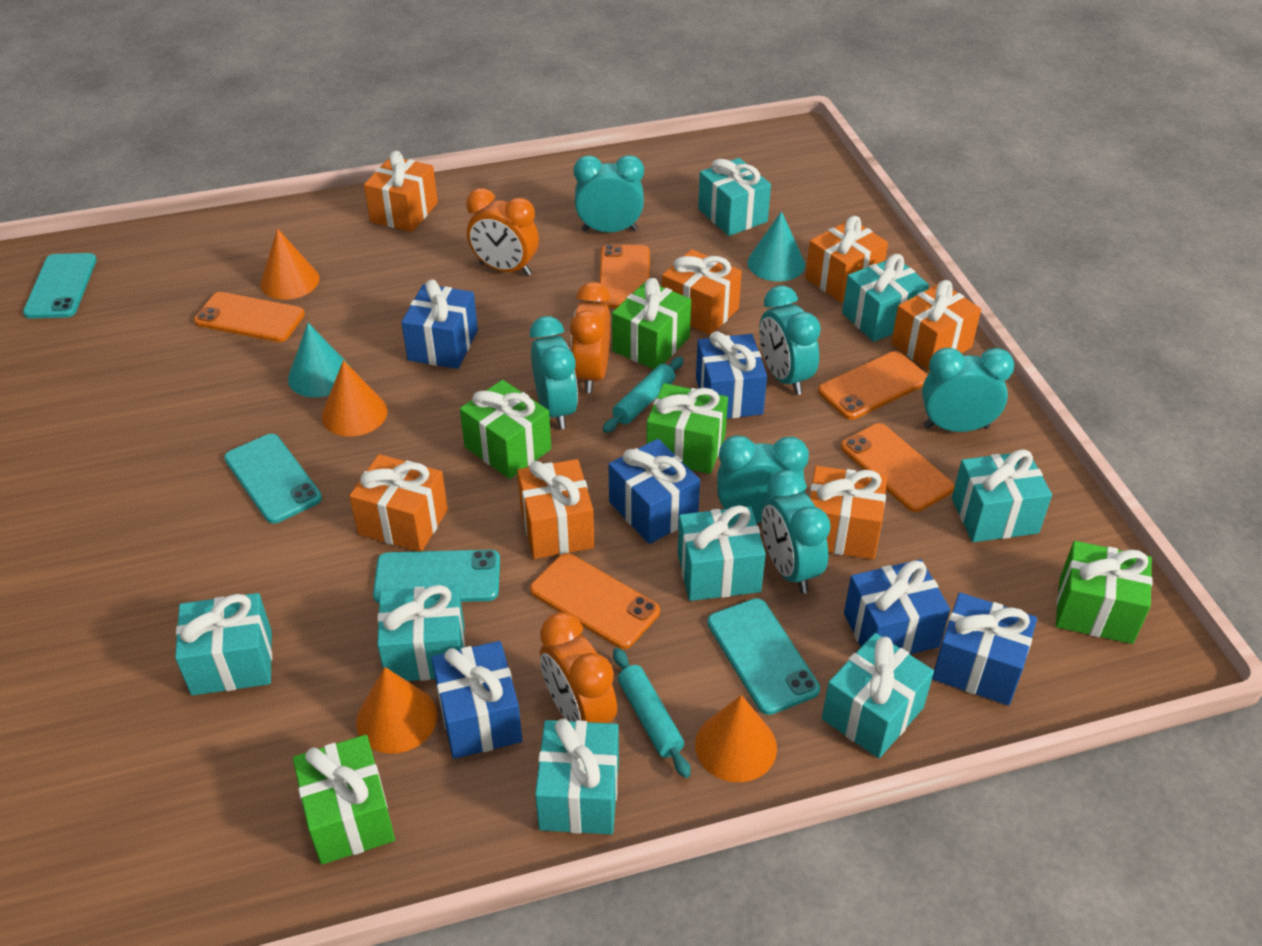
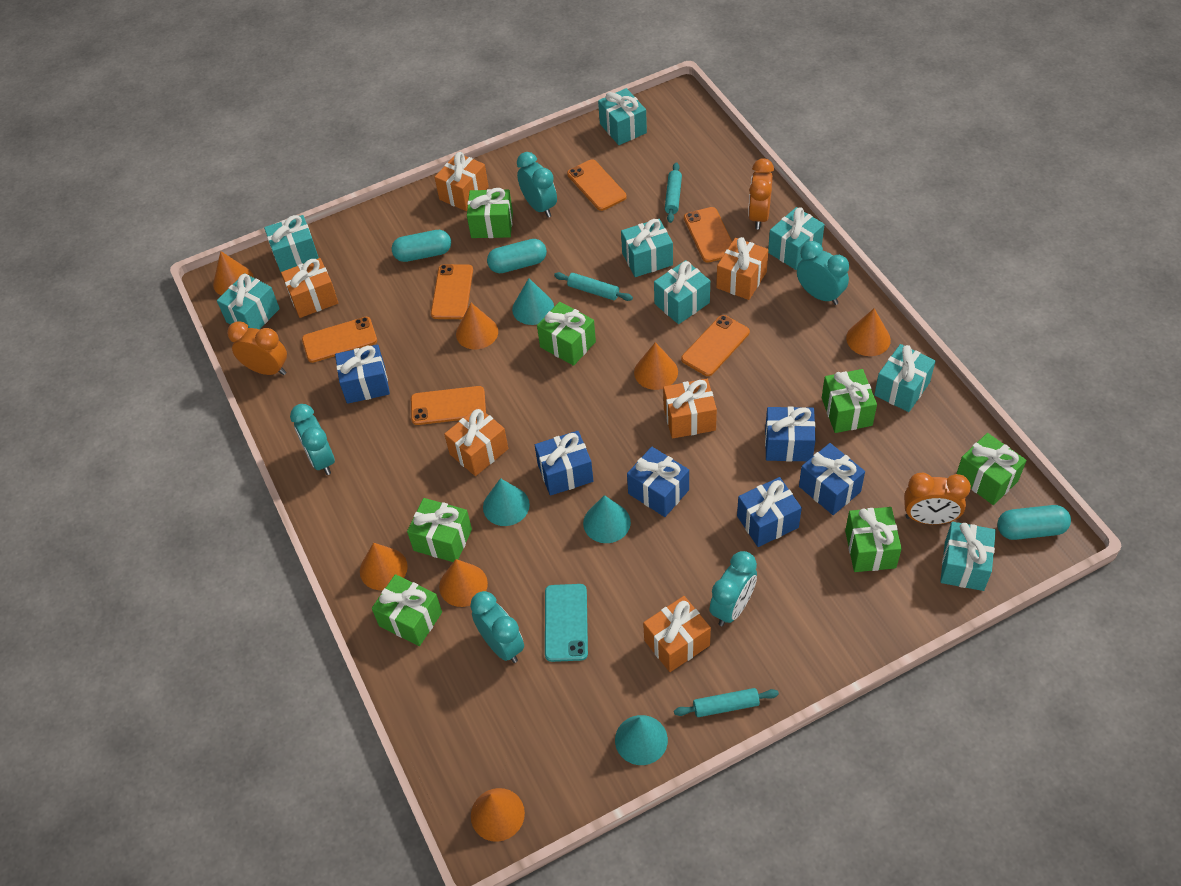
green gift: [293,735,395,865] [460,380,551,479] [612,278,691,369] [646,383,728,474] [1056,541,1153,644] = 5 -> [372,574,442,646] [407,498,472,562] [467,188,513,238] [537,302,596,366] [822,369,877,433] [845,507,902,572] [957,433,1027,505] = 7
orange cone: [260,229,320,300] [322,360,388,437] [356,667,437,754] [695,695,777,782] = 4 -> [213,251,254,296] [360,543,408,590] [439,559,488,607] [456,303,498,349] [471,788,525,842] [634,342,678,390] [846,308,891,356] = 7
orange gift: [349,454,448,551] [364,151,438,232] [517,459,594,559] [662,249,742,335] [805,216,888,303] [809,466,887,560] [891,280,981,372] = 7 -> [281,258,338,318] [435,152,489,211] [444,407,508,476] [643,596,711,672] [663,379,717,439] [716,237,768,300] = 6
orange phone: [194,292,305,342] [530,553,660,649] [599,244,650,308] [818,351,928,420] [841,423,955,512] = 5 -> [302,317,377,363] [411,386,486,425] [431,264,473,319] [567,159,627,211] [681,315,750,376] [684,207,732,263] = 6
turquoise capsule: none = 0 -> [392,230,451,262] [487,239,547,273] [997,505,1071,540] = 3
turquoise clock: [530,316,578,429] [574,155,644,232] [717,435,809,523] [759,285,821,395] [762,470,831,594] [922,348,1014,432] = 6 -> [290,404,335,475] [470,591,524,663] [517,152,557,218] [709,551,757,626] [797,241,849,305] = 5
turquoise cone: [288,323,350,398] [747,211,805,282] = 2 -> [483,478,530,526] [512,278,554,325] [583,495,631,543] [615,715,668,765] = 4
turquoise phone: [23,253,97,319] [224,434,322,524] [373,550,500,603] [707,598,820,715] = 4 -> [545,584,588,662] = 1
turquoise rolling pin: [603,357,684,433] [613,648,691,778] = 2 -> [554,272,633,301] [665,162,682,223] [674,688,779,717] = 3

